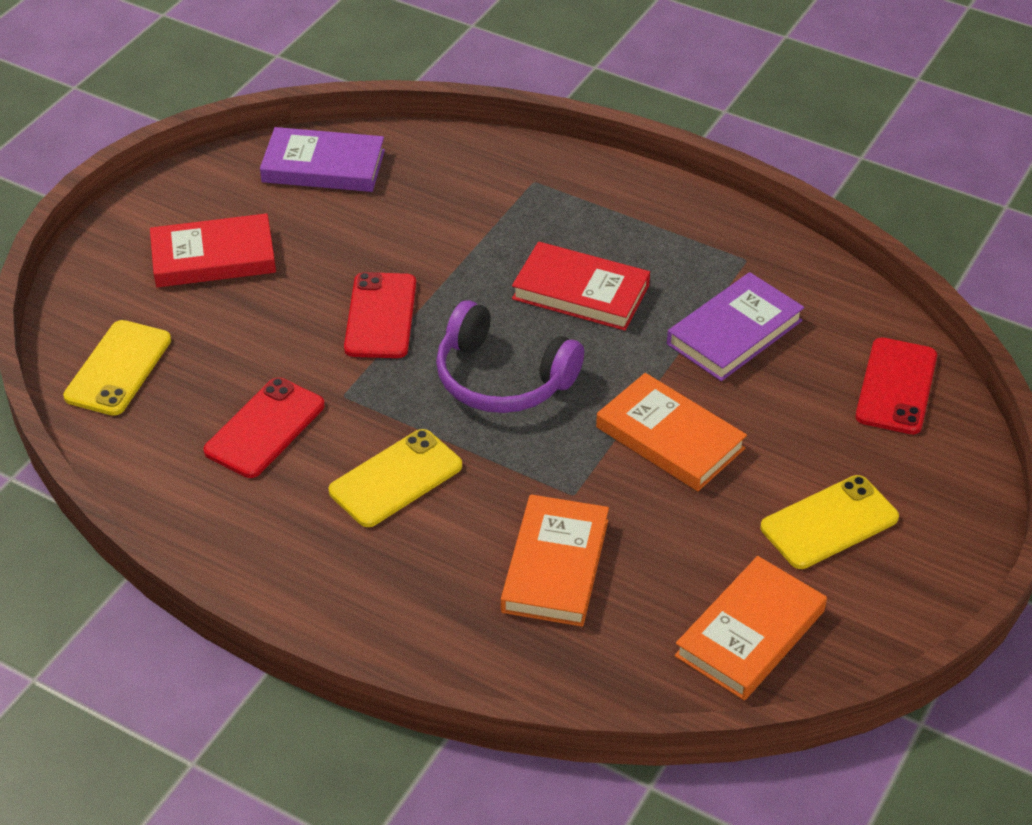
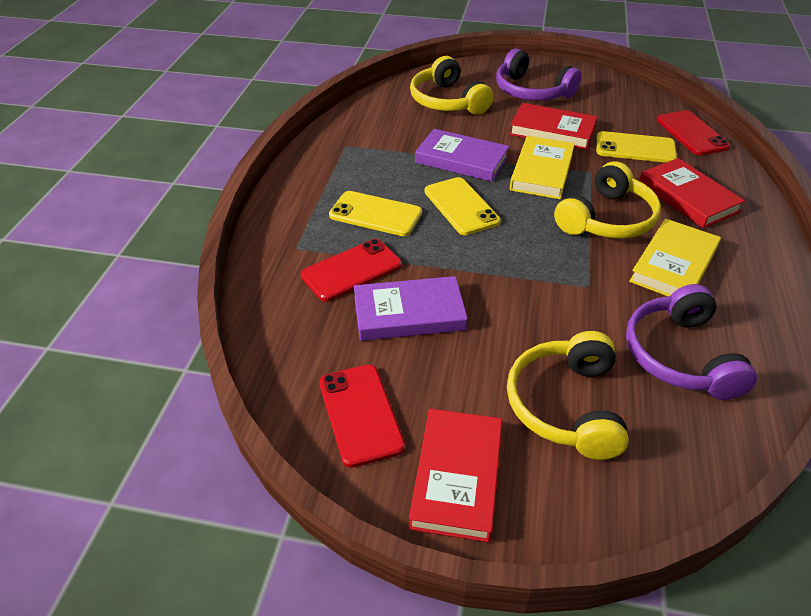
orange book: [501,494,609,627] [596,373,747,491] [674,556,827,700] = 3 -> none = 0
purple headphones: [436,300,584,413] = 1 -> [496,48,582,101] [626,284,757,400] = 2
red book: [150,213,276,287] [512,242,650,331] = 2 -> [409,409,503,543] [509,103,597,150] [639,158,745,228] = 3
yellow book: none = 0 -> [510,136,575,199] [629,219,721,296] = 2
yellow headphones: none = 0 -> [410,56,493,114] [507,331,629,460] [554,161,661,238] = 3

